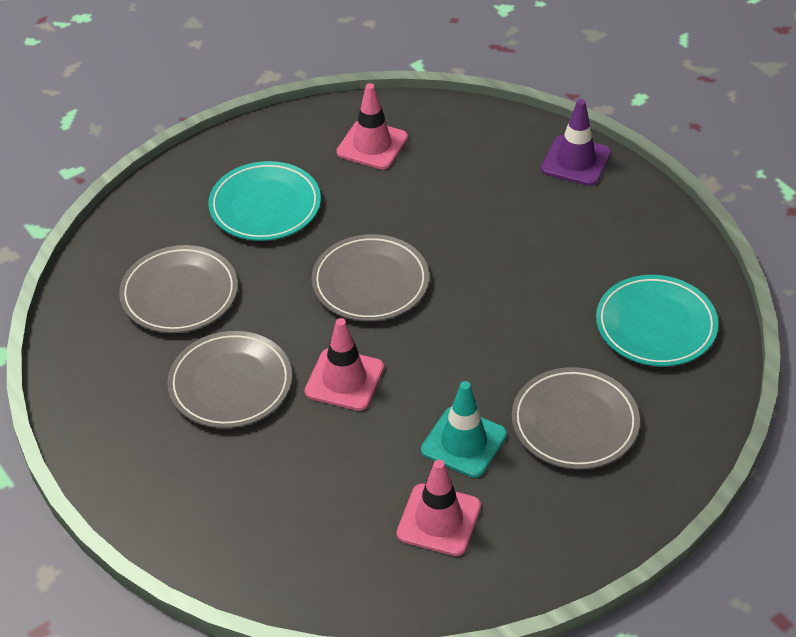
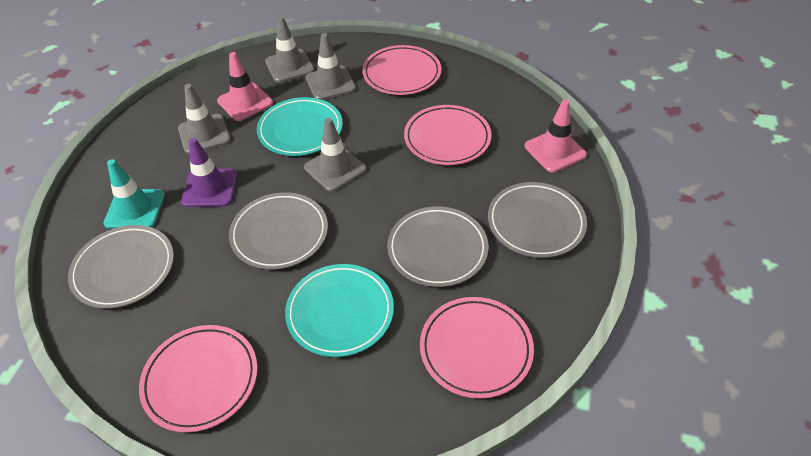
grey traffic cone: none = 0 -> [178,84,231,154] [265,16,314,82] [304,118,366,192] [306,33,356,100] = 4
pink plate: none = 0 -> [139,325,258,433] [362,45,441,95] [404,105,492,165] [420,297,534,399] = 4
pink traffic cone: [304,318,384,411] [336,83,408,170] [397,460,481,556] = 3 -> [217,52,273,121] [525,100,587,172] = 2

